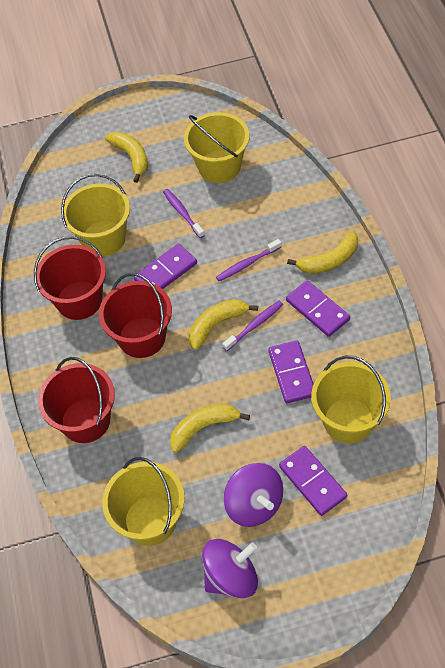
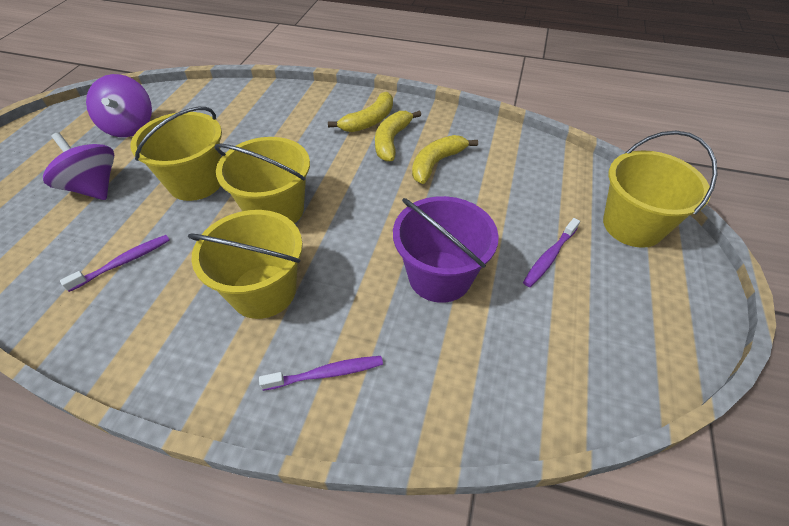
purple bucket: none = 0 -> [393,196,499,303] = 1
purple domino: [134,244,197,289] [268,340,314,403] [279,446,347,516] [286,280,350,337] = 4 -> none = 0
red bucket: [34,236,106,320] [38,357,115,443] [99,273,172,358] = 3 -> none = 0
yellow banana: [105,132,148,183] [170,403,250,453] [189,299,258,350] [287,231,358,274] = 4 -> [328,92,393,132] [375,111,421,162] [412,135,478,184] = 3

